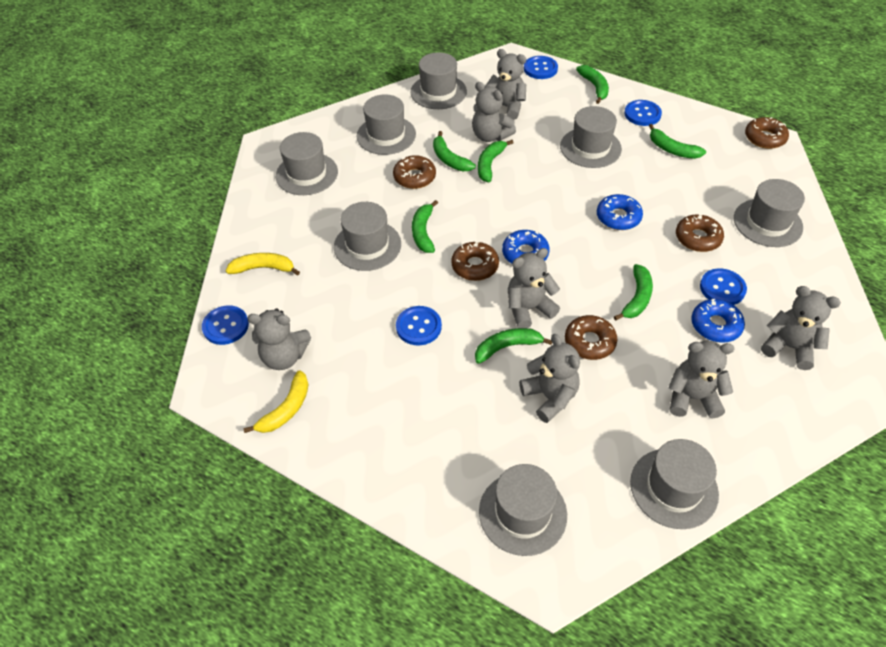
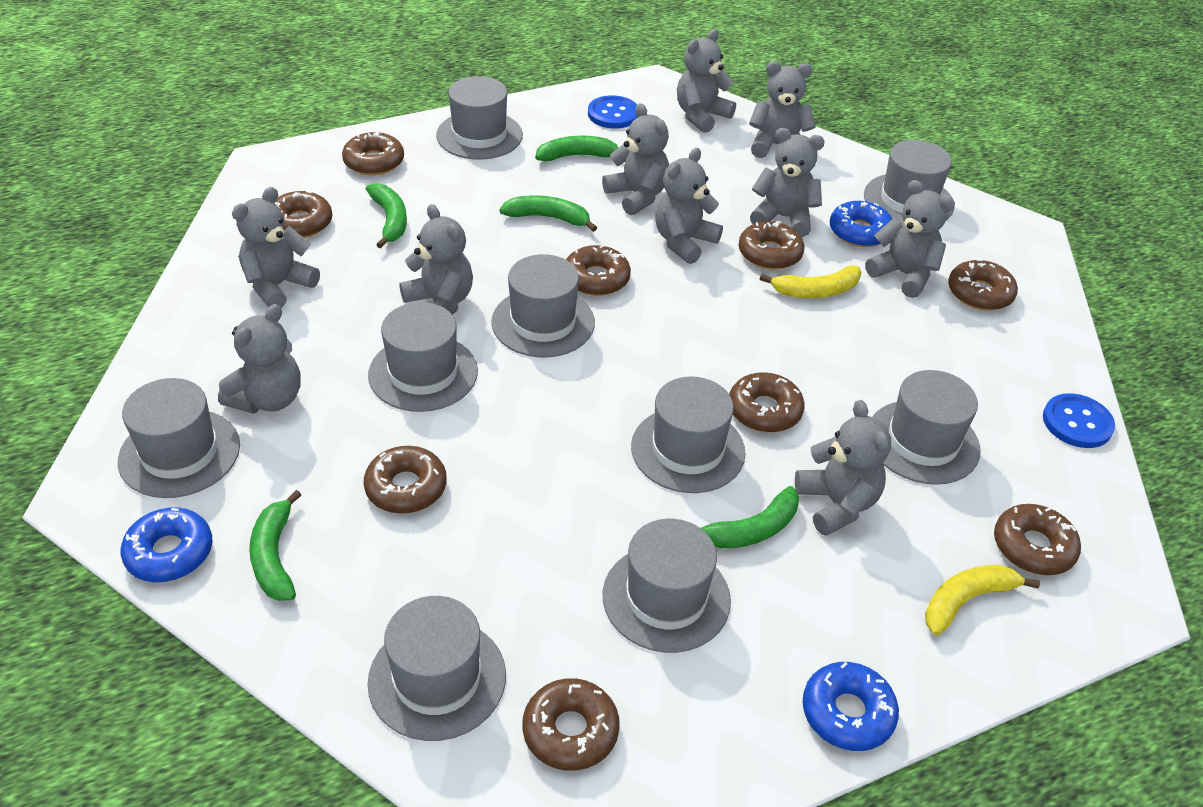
blue button: [202,305,249,345] [396,306,442,345] [524,56,558,79] [624,100,662,126] [700,268,747,305] = 5 -> [588,95,638,129] [1043,393,1115,448] = 2
brown donut: [393,155,436,189] [451,241,499,281] [565,315,617,360] [676,214,724,252] [745,117,789,149] = 5 -> [275,191,332,238] [342,131,404,175] [364,446,447,514] [522,678,620,771] [566,245,631,296] [729,372,805,433] [739,221,804,270] [948,259,1018,311] [994,504,1081,575] = 9
green banana: [412,200,438,253] [433,131,476,171] [475,328,552,364] [478,140,514,182] [576,65,609,104] [614,264,653,321] [649,124,706,159] = 7 -> [249,490,301,601] [366,183,407,248] [499,195,597,232] [535,135,619,161] [701,486,799,548] = 5
grey hat: [276,132,338,195] [334,202,401,271] [356,94,416,155] [410,52,467,109] [479,464,567,556] [560,106,622,168] [630,439,719,529] [734,179,805,247] = 8 -> [118,378,240,498] [368,302,478,412] [368,596,506,741] [436,76,523,160] [491,254,595,357] [603,519,731,653] [631,377,746,493] [864,140,954,224] [872,370,980,485] = 9
grey teddy bear: [247,309,311,370] [472,82,516,142] [485,49,526,120] [508,248,560,328] [519,334,580,423] [668,340,734,419] [761,286,841,370] = 7 -> [218,304,301,414] [232,187,320,308] [399,204,473,314] [602,103,669,215] [655,148,723,264] [677,29,736,133] [749,61,816,158] [750,128,825,237] [795,400,891,536] [865,180,955,298] = 10

